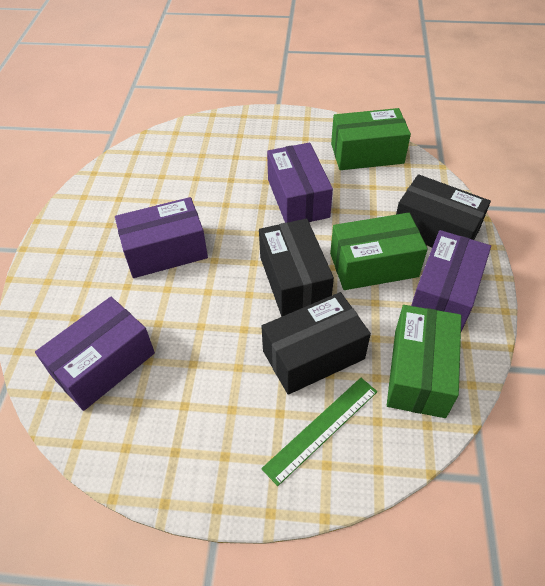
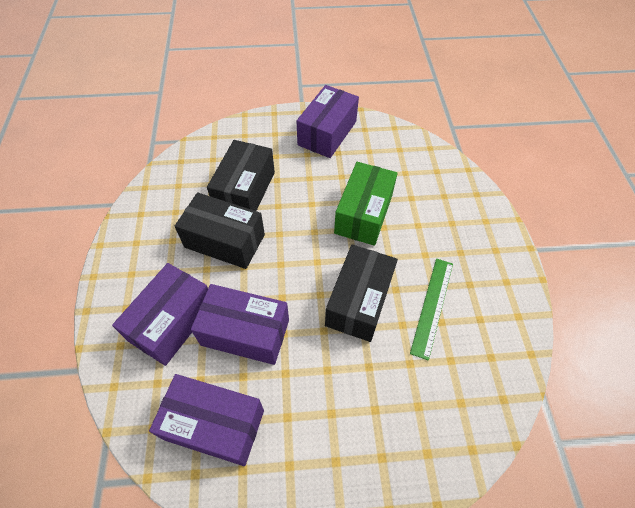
green box: [330,213,428,290] [331,108,411,170] [387,305,461,418] = 3 -> [334,162,398,246] = 1

